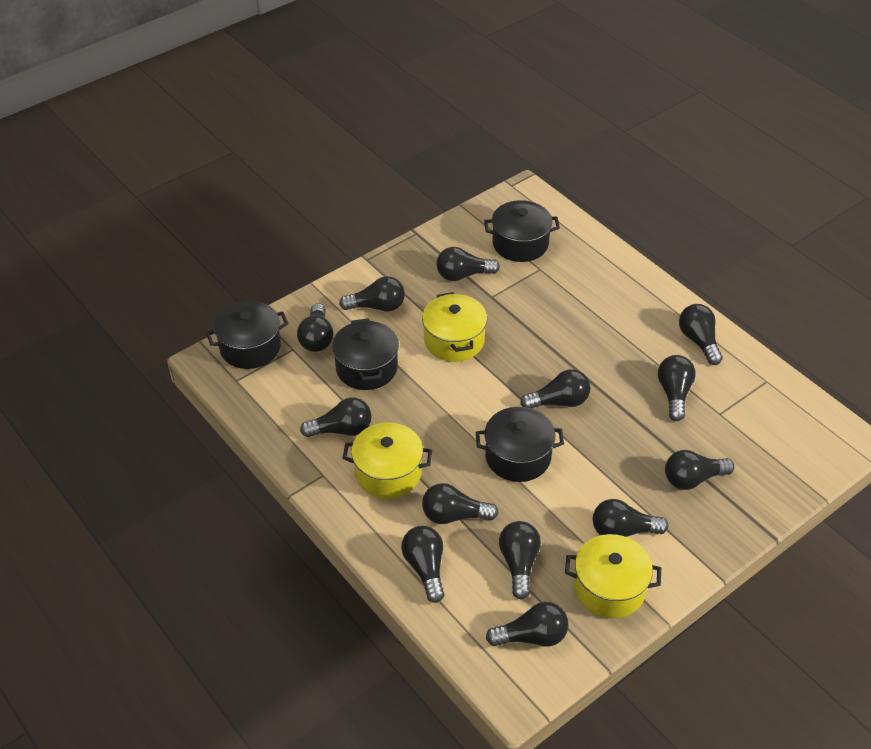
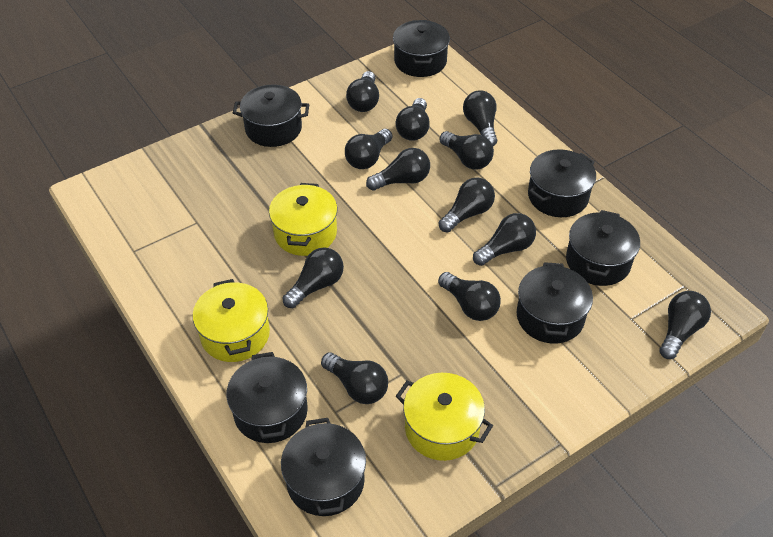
black light bulb: [297,303,333,352] [300,397,372,437] [339,276,405,311] [401,526,445,603] [422,483,498,524] [436,247,500,281] [486,602,569,647] [499,521,541,600] [520,369,591,408] [593,499,668,537] [658,355,696,421] [665,450,735,490] [679,304,723,365] = 13 -> [283,248,344,308] [321,352,388,404] [345,129,393,169] [346,71,379,112] [366,148,430,191] [395,98,430,141] [438,272,501,321] [439,131,494,169] [439,177,495,233] [463,90,497,146] [473,213,536,266] [659,291,711,359] = 12
black pot: [206,301,289,369] [332,318,399,390] [476,407,564,482] [484,200,560,262] = 4 -> [226,352,308,443] [233,85,310,147] [281,418,366,516] [393,20,450,77] [516,262,593,344] [528,149,596,217] [566,210,640,286] = 7

